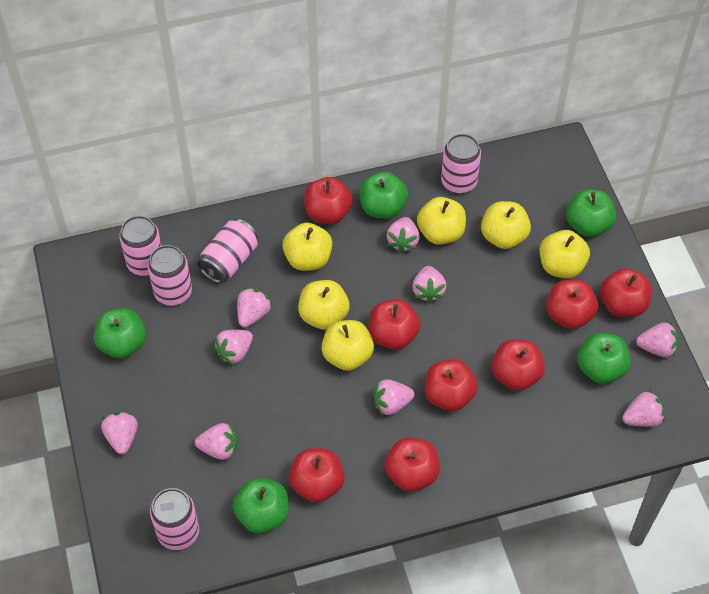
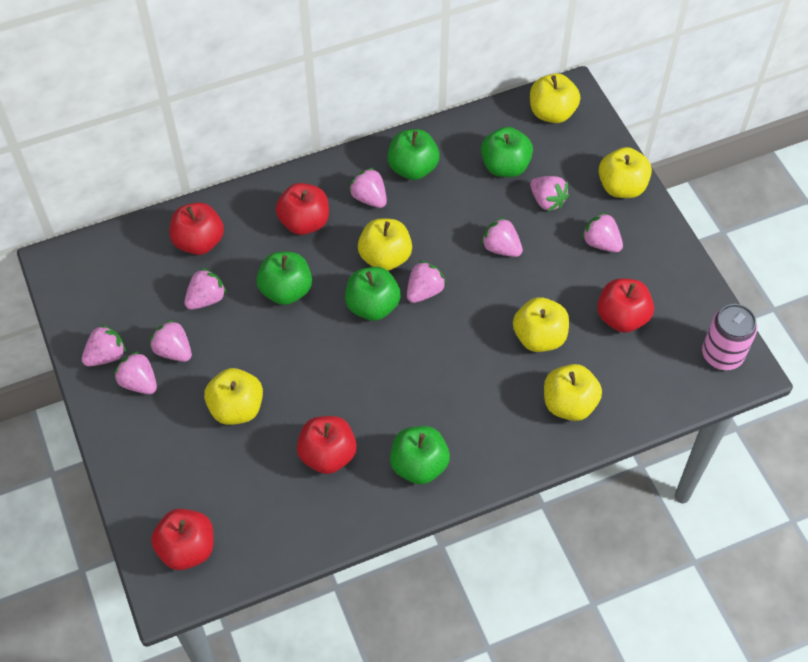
pink can: [119,216,162,276] [147,245,192,305] [150,488,199,550] [197,219,258,283] [441,134,481,194] = 5 -> [702,304,757,370] = 1
red apple: [289,448,345,503] [304,177,353,224] [369,299,420,350] [385,437,440,492] [425,359,478,411] [492,339,545,390] [547,279,598,329] [600,268,652,317] = 8 -> [151,509,214,570] [170,202,224,255] [276,183,329,235] [297,416,357,474] [597,278,654,333] = 5

